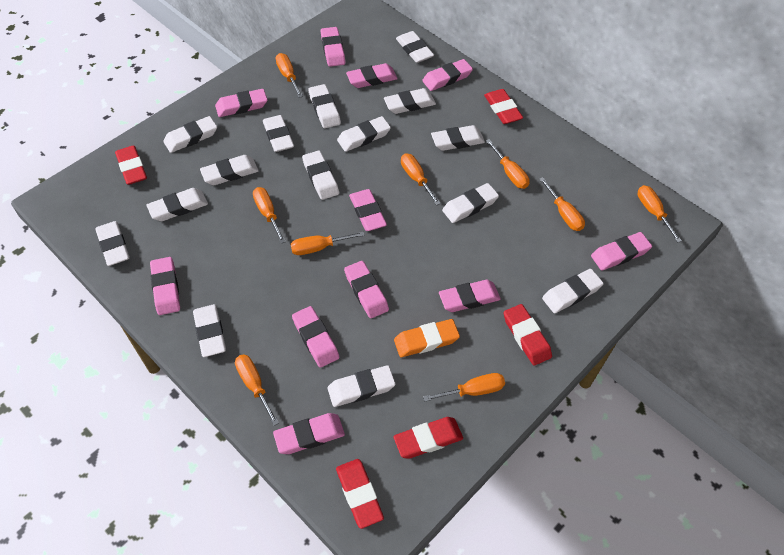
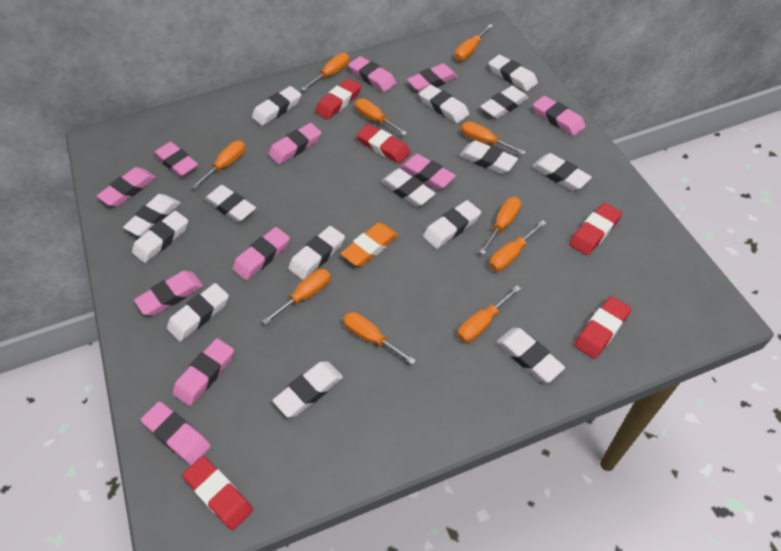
orange screwdriver: [235,354,279,426] [253,187,286,244] [276,53,303,98] [291,232,365,255] [401,153,441,205] [423,373,505,402] [486,139,529,189] [539,177,585,231] [637,185,682,242] = 9 -> [192,141,245,189] [262,269,331,325] [301,53,349,91] [343,312,416,365] [355,99,407,136] [455,24,493,61] [458,286,521,342] [461,121,526,155] [480,197,521,254] [489,220,546,271] = 10

